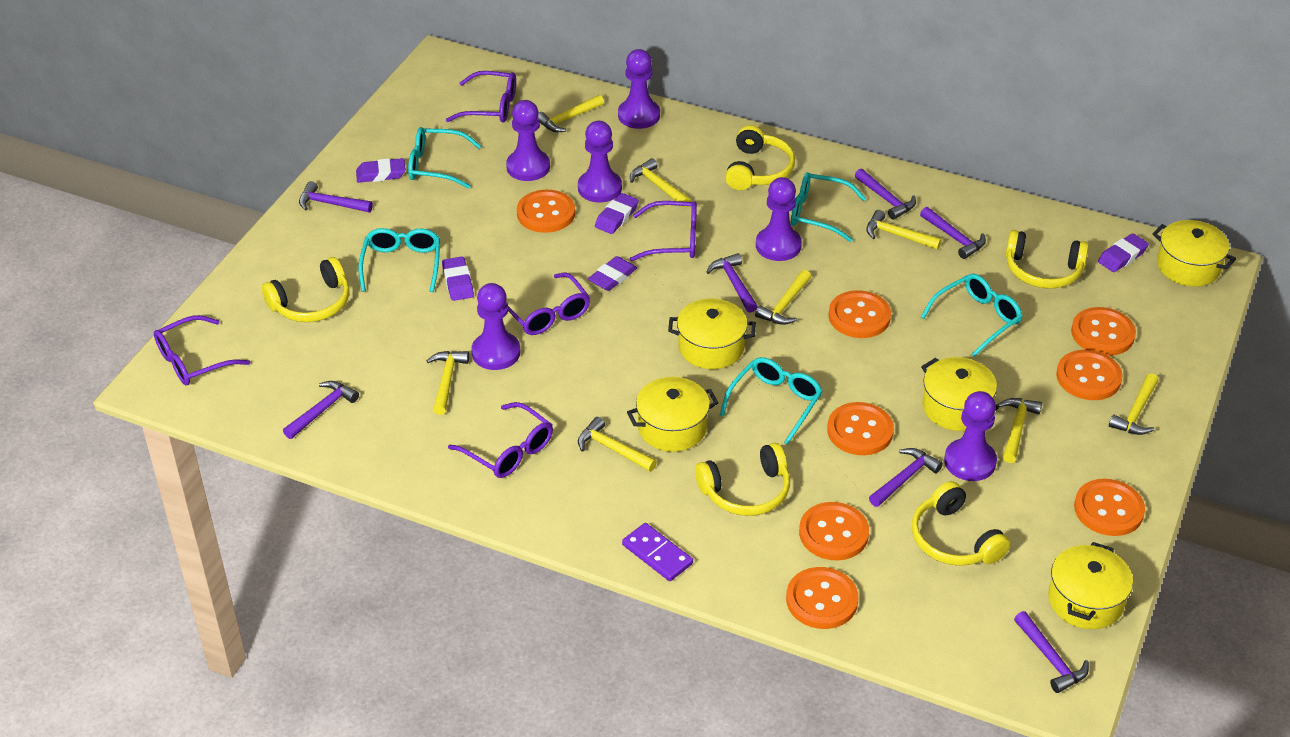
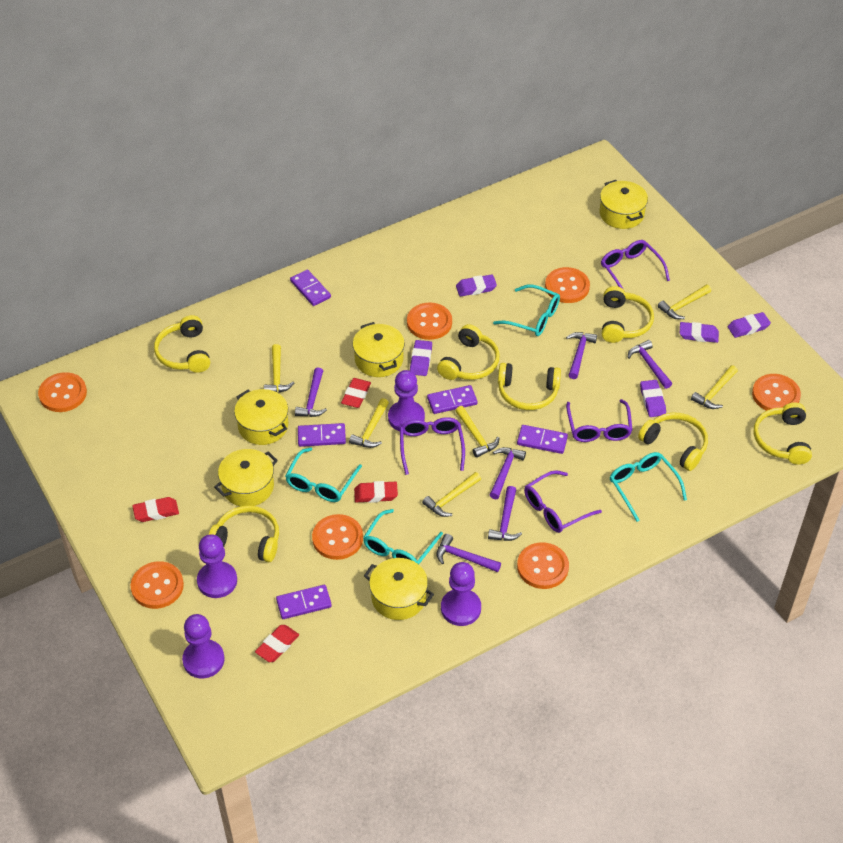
orange button: [517,190,575,233] [786,567,859,629] [799,502,869,560] [827,402,894,455] [828,290,891,338] [1056,350,1123,400] [1071,307,1136,356] [1074,479,1145,536] = 8 -> [38,372,87,412] [130,561,184,609] [312,514,363,560] [407,303,452,340] [517,542,569,589] [545,267,590,303] [752,374,801,411] = 7
purple domino: [622,523,693,581] = 1 -> [276,585,332,619] [290,269,331,306] [298,423,346,447] [427,385,478,414] [517,425,568,454] = 5
purple glasses: [154,315,250,385] [446,71,516,123] [448,402,553,478] [508,272,590,335] [630,201,697,261] = 5 -> [400,417,465,475] [524,470,602,533] [566,399,633,442] [601,240,670,290] = 4
purple hammer: [283,381,359,439] [299,181,373,212] [706,253,758,313] [855,169,916,220] [869,448,943,507] [920,207,986,259] [1014,611,1089,693] = 7 -> [295,367,327,417] [437,534,501,572] [488,486,522,541] [490,447,526,499] [566,332,597,379] [628,340,672,389] = 6
purple pawn: [471,283,520,370] [506,100,550,181] [578,121,622,202] [618,49,660,129] [756,177,802,261] [944,391,997,481] = 6 -> [182,614,225,678] [197,534,237,598] [388,370,425,431] [441,562,481,626] = 4
red eraser: none = 0 -> [132,497,179,522] [255,625,299,662] [341,378,371,408] [354,481,398,503] = 4
turquoise glasses: [358,228,440,292] [408,127,481,189] [720,357,823,445] [791,172,866,242] [921,274,1023,357] = 5 -> [285,447,362,502] [363,509,443,564] [493,285,560,336] [610,452,687,522] = 4
yellow hammer: [426,351,469,415] [538,95,604,132] [578,417,657,472] [630,158,690,207] [755,270,811,325] [866,210,942,250] [997,398,1042,463] [1109,373,1159,435] = 8 -> [264,344,294,392] [349,398,389,448] [422,472,481,517] [455,406,499,458] [658,285,711,319] [691,365,738,409] = 6
yellow headphones: [262,257,350,322] [695,443,790,516] [725,125,795,190] [912,481,1010,566] [1005,230,1089,289] = 5 -> [154,315,210,373] [209,506,279,562] [437,324,500,380] [498,363,561,410] [602,286,654,343] [638,413,708,471] [753,402,812,465] = 7

